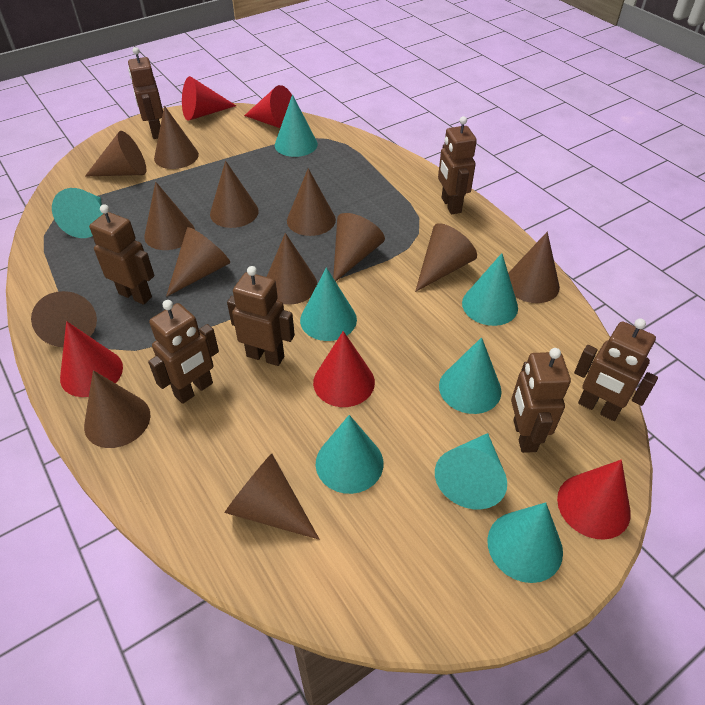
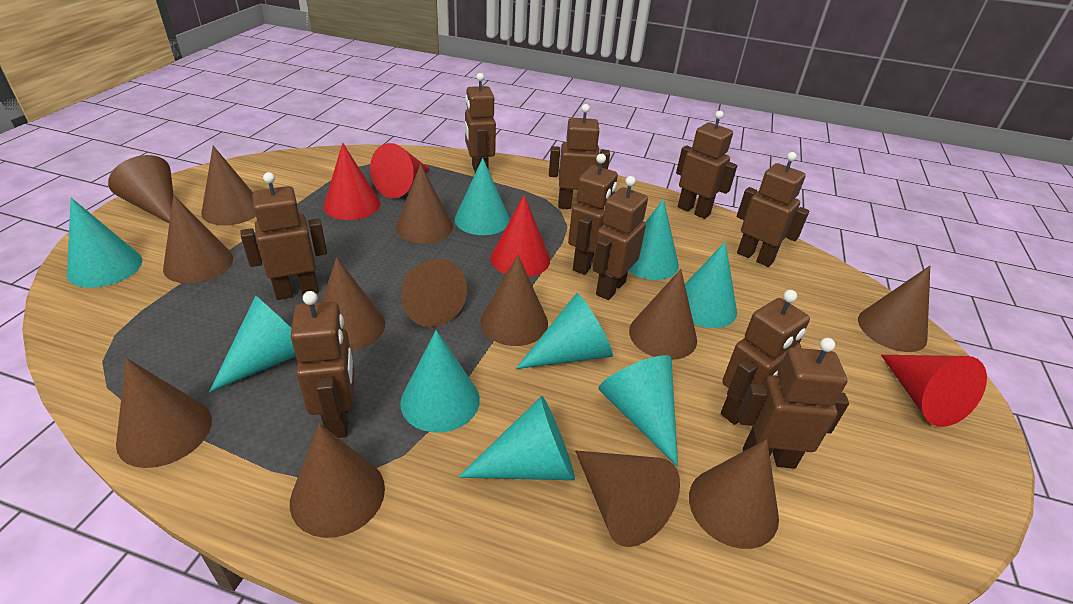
brown robot: [89,204,154,305] [128,47,163,139] [148,300,219,404] [227,266,295,366] [438,116,477,214] [511,348,571,453] [574,319,658,421] = 7 -> [240,172,327,300] [291,291,354,438] [465,73,496,173] [549,104,610,209] [568,154,618,275] [592,176,648,300] [676,111,738,219] [721,290,810,425] [737,152,809,267] [738,338,849,469] = 10
red cone: [60,321,123,397] [182,76,236,121] [244,85,292,128] [313,331,375,407] [557,460,631,540] = 5 -> [324,143,380,220] [370,143,430,198] [491,195,550,277] [881,355,987,427] = 4
turquoise cone: [52,188,103,238] [275,94,318,157] [300,268,357,341] [316,415,383,494] [435,433,507,509] [439,337,501,414] [462,253,518,326] [488,502,563,583] = 8 -> [67,198,142,288] [209,296,296,392] [400,330,480,432] [455,158,510,235] [458,396,575,480] [516,293,613,369] [598,355,678,467] [628,199,679,280] [685,242,737,328] = 9

